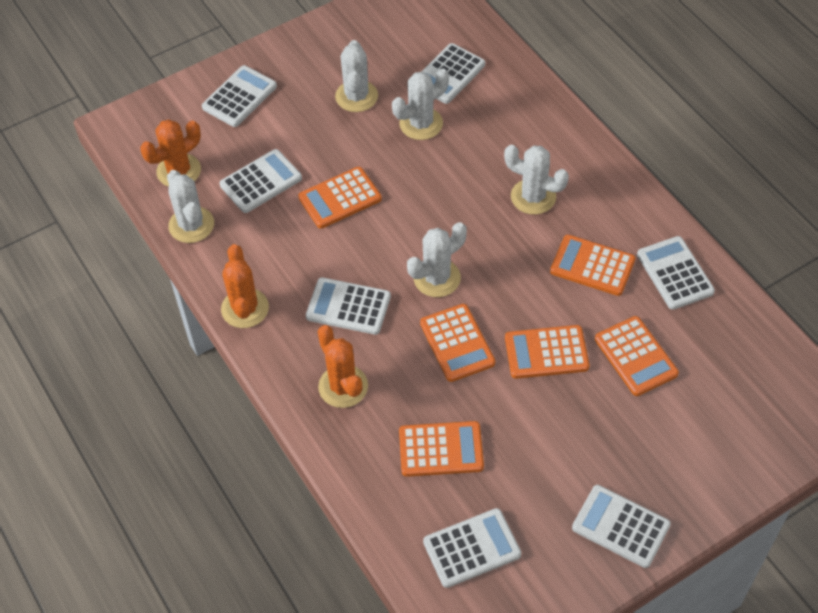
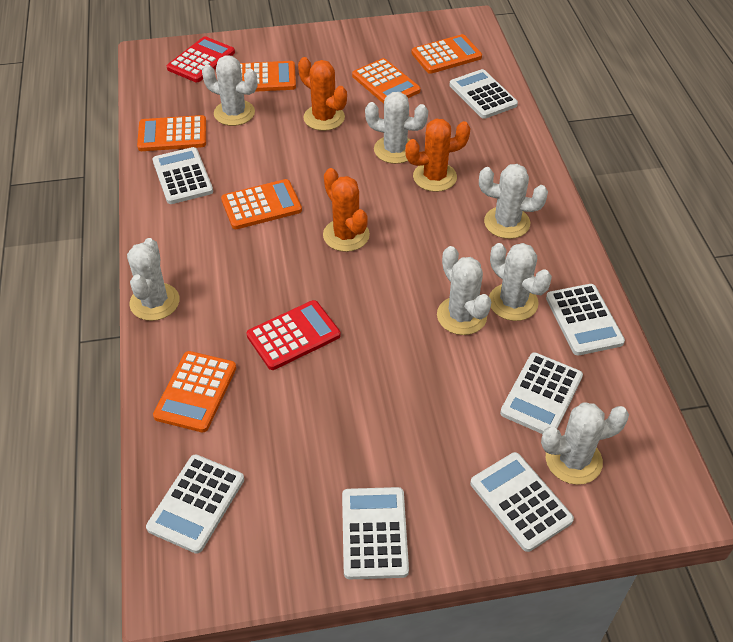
red calculator: none = 0 -> [167,36,235,82] [247,300,341,370] = 2
white cactus: [167,170,214,243] [335,40,378,112] [392,69,449,140] [407,222,467,297] [504,145,569,215] = 5 -> [127,238,180,321] [202,56,257,126] [365,92,428,164] [437,246,491,335] [479,164,548,239] [489,243,552,321] [541,402,629,485] = 7

